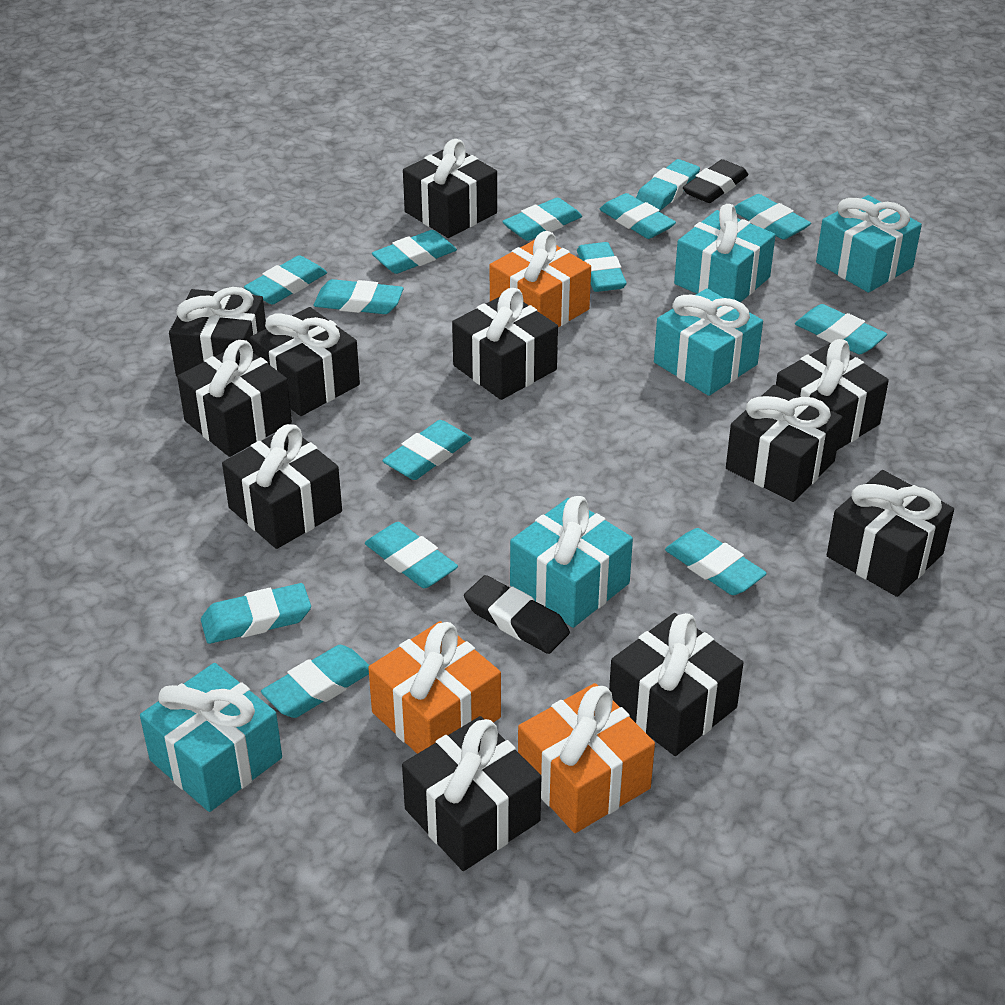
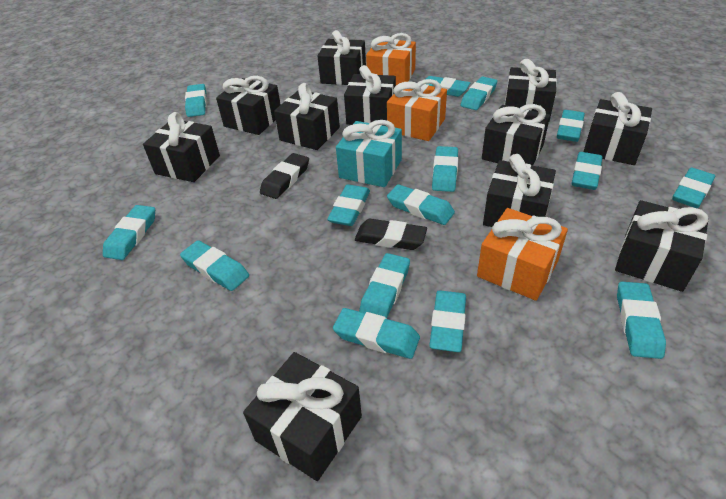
turquoise eraser: [201,583,311,644] [244,255,327,305] [261,645,370,718] [314,279,404,314] [365,522,458,588] [372,230,457,274] [383,420,472,480] [502,198,582,241] [577,242,626,292] [600,193,676,239] [636,159,700,211] [665,528,767,595] [735,194,811,240] [795,304,887,354] = 14 -> [103,205,155,260] [180,240,249,291] [185,84,207,117] [327,184,370,226] [333,308,420,359] [359,253,410,318] [387,184,455,225] [426,76,470,97] [429,290,466,352] [432,146,458,192] [461,77,497,110] [556,110,585,142] [571,152,603,190] [617,282,666,359] [672,167,715,208] = 15
turquoise gift: [140,663,282,812] [510,496,633,628] [654,289,763,396] [674,204,776,302] [816,195,922,293] = 5 -> [336,120,402,187] = 1

